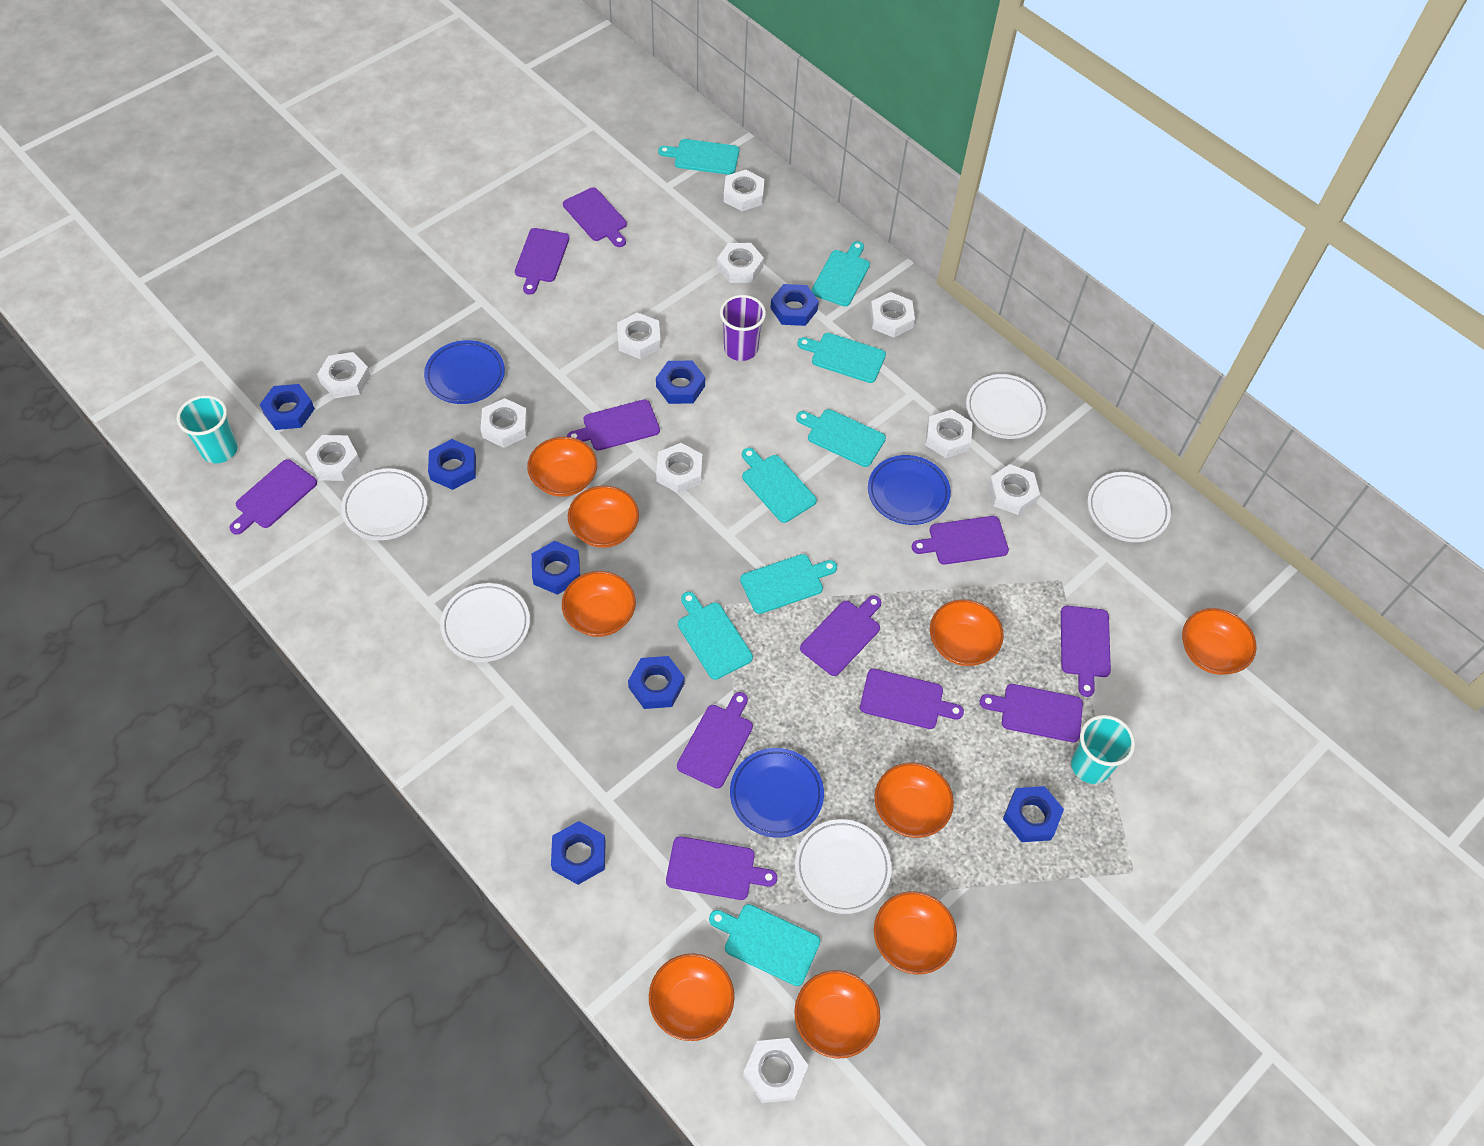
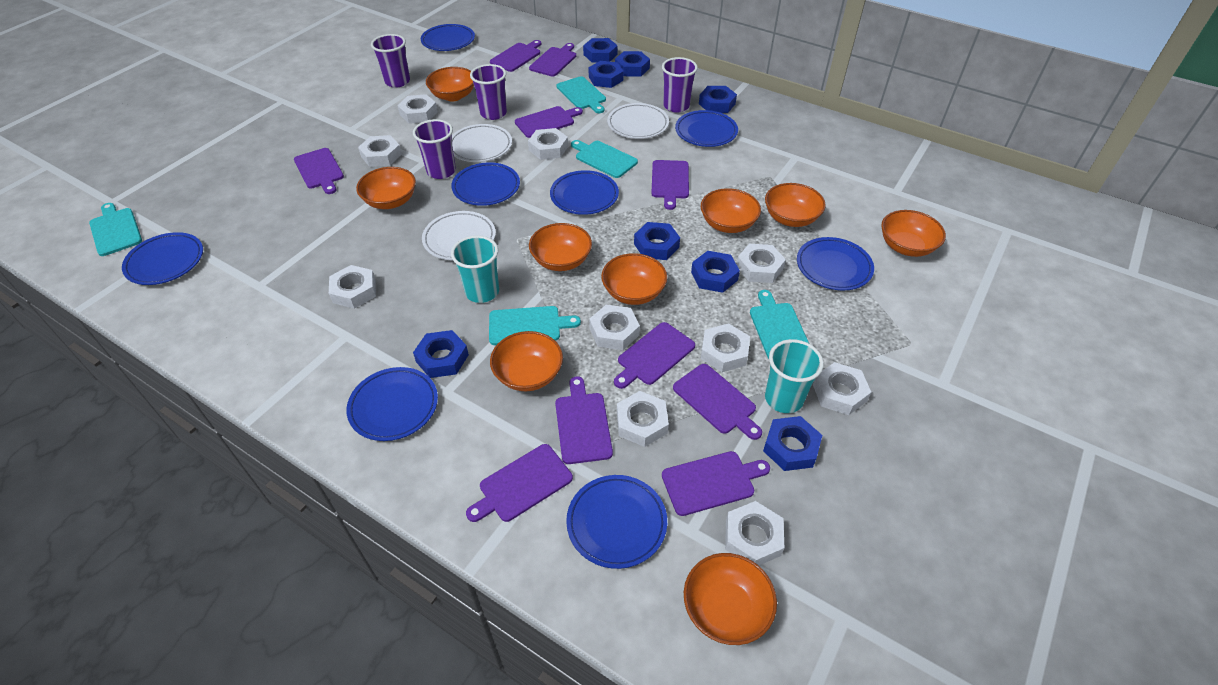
blue plate: [424,340,505,404] [730,748,824,838] [868,455,951,525] = 3 -> [122,232,203,285] [346,367,438,441] [421,24,475,51] [452,162,520,206] [550,170,619,215] [566,475,667,569] [675,110,738,147] [797,237,874,291] = 8
purple cup: [720,295,766,361] = 1 -> [371,34,410,88] [413,119,456,179] [470,64,507,120] [662,57,698,113] = 4
purple cutting board: [229,459,317,535] [515,228,569,295] [563,187,627,247] [567,399,660,451] [666,836,777,900] [677,692,753,788] [800,595,881,676] [860,669,964,729] [912,516,1009,565] [980,684,1083,742] [1061,606,1111,697] = 11 -> [294,148,344,194] [466,444,573,522] [490,40,541,72] [515,106,583,138] [529,43,576,77] [555,376,613,464] [614,322,695,389] [651,160,689,210] [662,451,770,516] [673,364,762,440] = 10
turquoise cutting board: [658,139,739,175] [678,592,753,680] [709,904,820,986] [740,554,837,614] [742,448,817,523] [796,409,886,467] [797,333,886,383] [811,241,870,306] = 8 -> [89,203,142,256] [489,306,581,345] [556,76,606,113] [571,140,638,178] [750,290,809,359] = 5
white nut: [305,435,361,481] [317,352,371,398] [481,398,528,448] [617,312,661,359] [656,443,702,493] [717,243,764,283] [724,170,764,211] [743,1038,808,1103] [870,292,915,338] [925,409,973,458] [988,464,1040,515] = 11 -> [329,265,376,309] [358,135,402,167] [397,94,438,124] [528,128,568,160] [589,305,640,350] [617,391,669,447] [701,323,750,372] [725,501,784,566] [737,244,786,283] [813,362,871,415] = 10
white plate: [341,468,427,540] [440,583,530,662] [795,819,892,914] [966,374,1046,439] [1087,472,1171,542] = 5 -> [422,211,496,260] [452,124,512,162] [607,103,669,139] = 3

